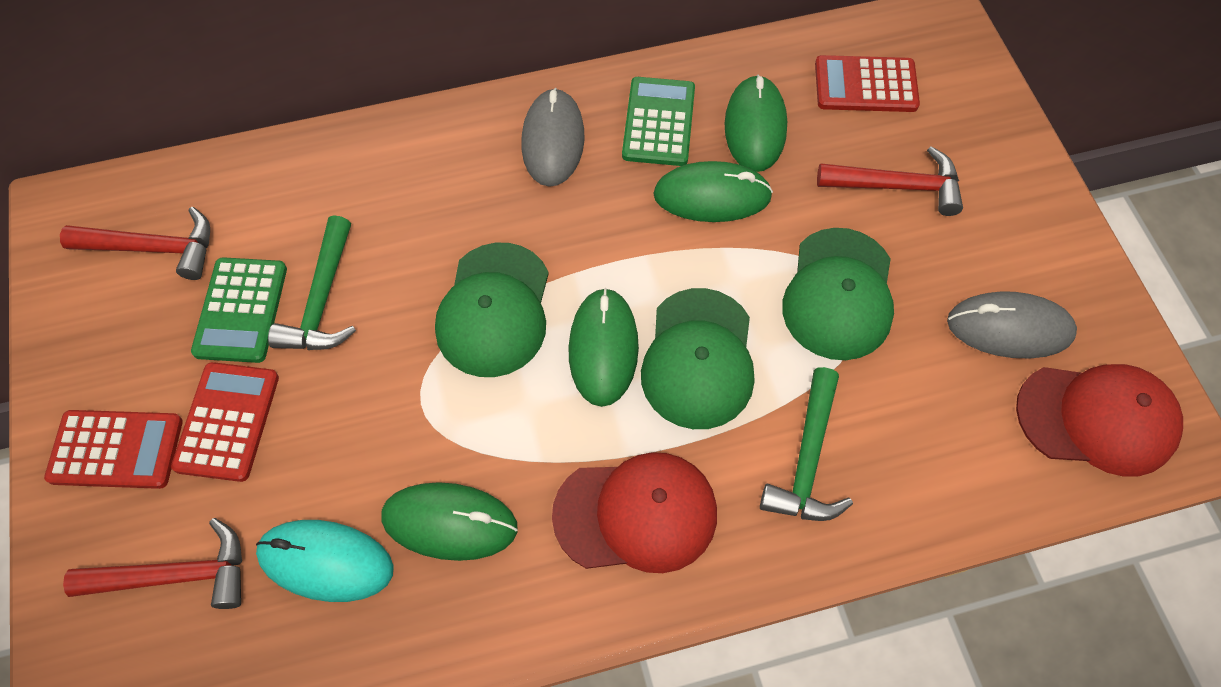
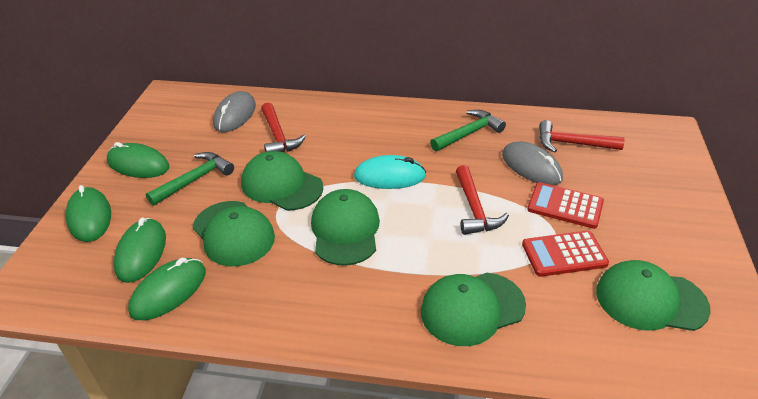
green calculator: [191,257,287,363] [622,77,695,166] = 2 -> none = 0
green cap: [435,243,549,377] [641,288,754,429] [782,228,894,360] = 3 -> [193,201,275,266] [241,151,323,211] [311,189,380,266] [421,273,526,346] [596,260,711,331] = 5
red calculator: [44,410,183,489] [171,362,279,482] [815,55,920,112] = 3 -> [522,231,609,277] [527,182,604,229] = 2
red cap: [552,452,717,573] [1016,364,1183,477] = 2 -> none = 0

